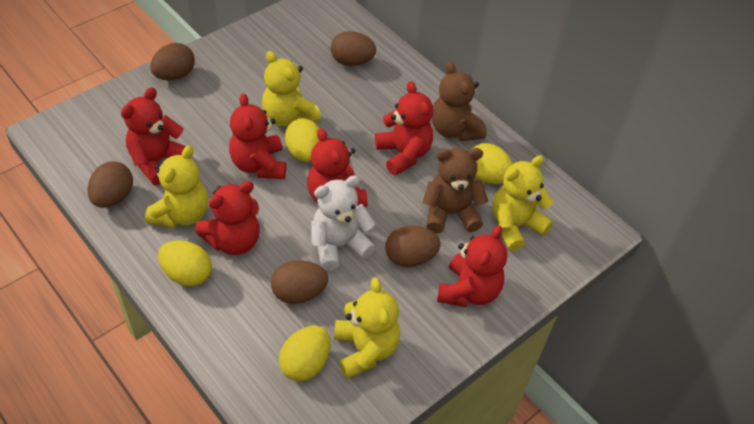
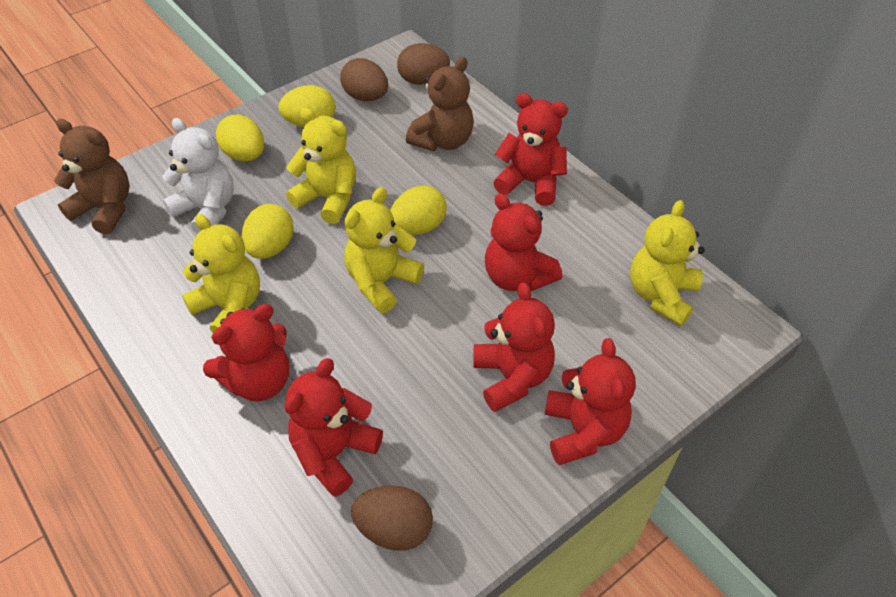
brown egg: [88,161,133,208] [150,43,195,81] [271,261,328,304] [331,31,376,66] [385,226,441,267] = 5 -> [340,58,388,101] [351,485,433,551] [397,43,450,85] = 3

